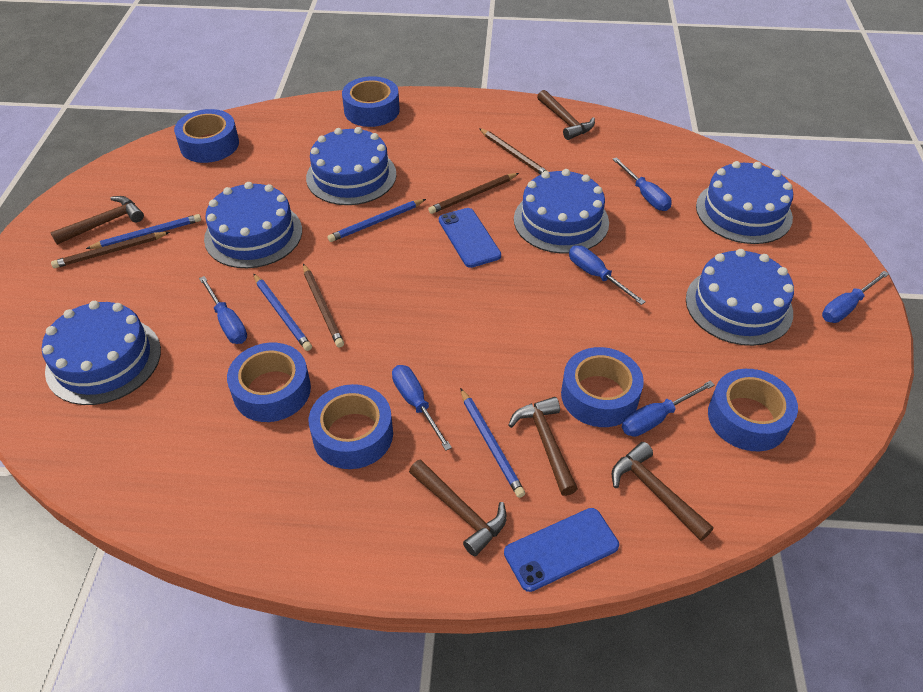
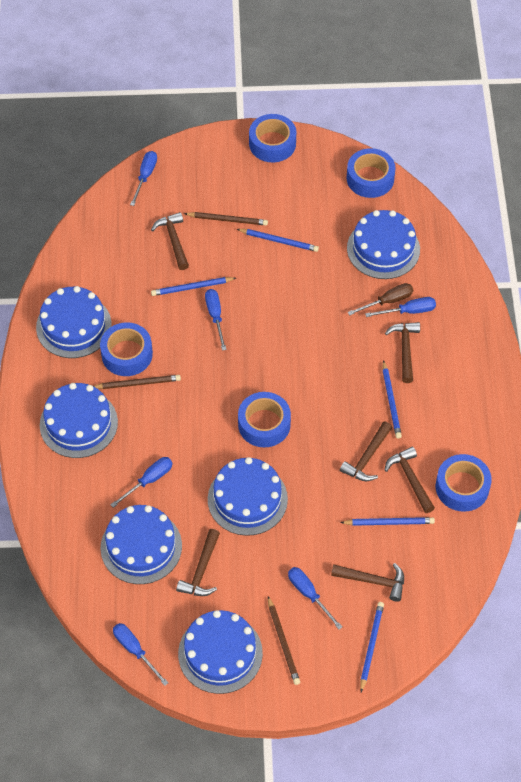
blue pencil: [86,214,201,249] [253,274,312,351] [328,199,426,242] [460,388,525,498] = 4 -> [151,277,236,296] [237,229,319,252] [340,517,435,526] [360,602,384,692] [382,360,402,439] = 5
blue phone: [439,208,501,268] [504,508,619,592] = 2 -> none = 0
blue tape: [174,109,239,163] [227,343,311,422] [309,384,393,469] [342,76,400,127] [561,347,644,427] [708,369,798,451] = 6 -> [100,322,153,376] [238,392,291,447] [249,114,296,162] [346,148,396,198] [436,454,492,512] = 5
brown hammer: [50,196,144,245] [409,459,507,556] [508,397,578,496] [537,90,595,140] [611,442,714,541] = 5 -> [151,212,189,270] [176,529,220,596] [331,563,404,602] [340,422,392,481] [384,447,435,513] [385,322,420,383] = 6
brown pencil: [51,232,170,268] [303,264,344,348] [428,173,519,214] [479,128,549,175] = 4 -> [94,375,181,389] [184,212,268,225] [268,596,300,685] = 3
brown screwdriver: none = 0 -> [348,283,413,316] = 1

